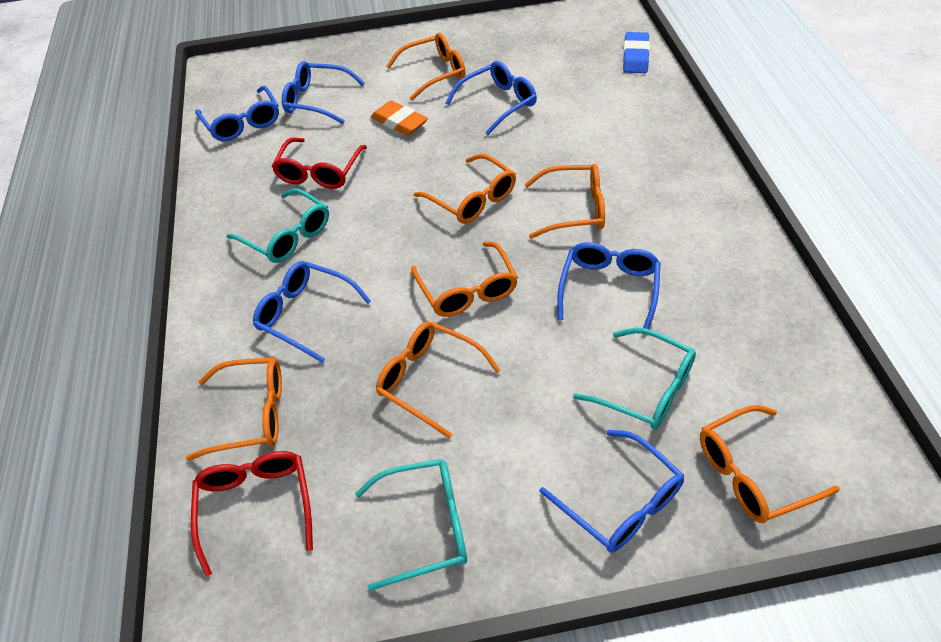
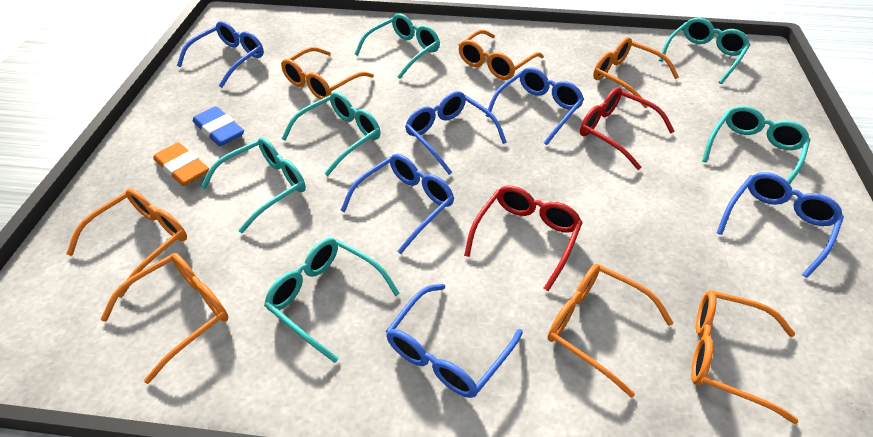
turquoise glasses: [226,188,329,263] [355,459,467,591] [573,328,696,430] = 3 -> [201,137,306,233] [264,238,400,363] [281,92,381,176] [355,14,440,79] [659,18,750,84] [702,106,810,184] = 6

